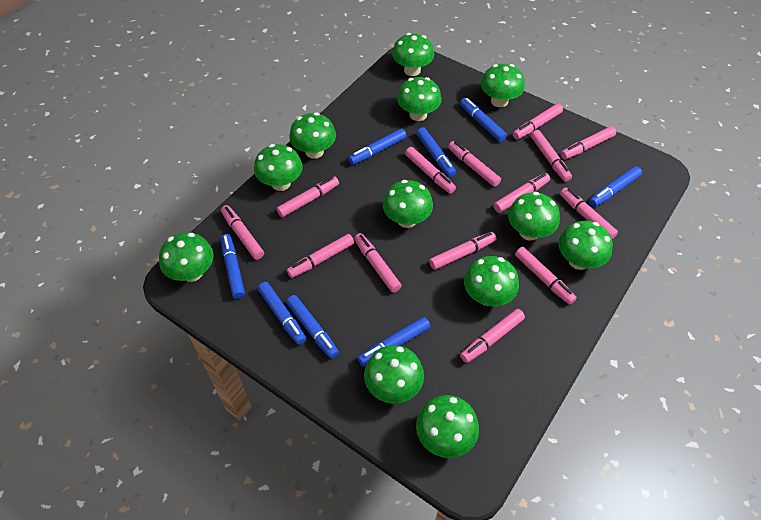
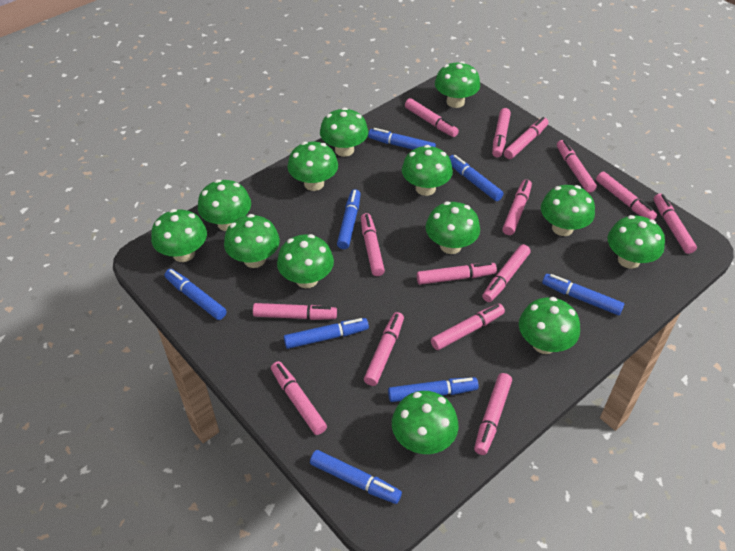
green mushroom: [159,232,214,282] [254,144,303,191] [289,112,336,159] [364,345,424,404] [383,180,433,228] [392,33,434,76] [397,77,442,121] [416,395,479,458] [464,256,519,306] [481,64,525,107] [508,192,560,240] [558,221,613,270] = 12 -> [151,209,207,262] [198,179,251,231] [224,214,280,268] [277,234,334,288] [288,142,338,191] [320,107,368,157] [392,391,458,454] [402,145,453,196] [425,201,480,254] [435,61,480,108] [519,297,580,354] [541,185,595,236] [608,215,665,269] = 13
pink marker: [221,205,264,260] [277,176,339,217] [287,234,354,278] [354,233,402,293] [405,147,456,194] [429,232,496,270] [448,141,501,187] [460,309,525,363] [493,173,550,213] [513,104,563,140] [515,247,577,305] [531,130,572,182] [560,187,618,239] [561,126,616,159] = 14 -> [253,303,337,320] [271,361,327,435] [361,213,385,276] [364,312,404,386] [405,98,459,137] [417,262,497,285] [431,303,505,350] [474,373,512,455] [482,244,531,302] [492,108,511,157] [502,179,532,235] [504,117,549,159] [557,140,597,193] [596,172,657,220] [654,194,697,254] = 15

